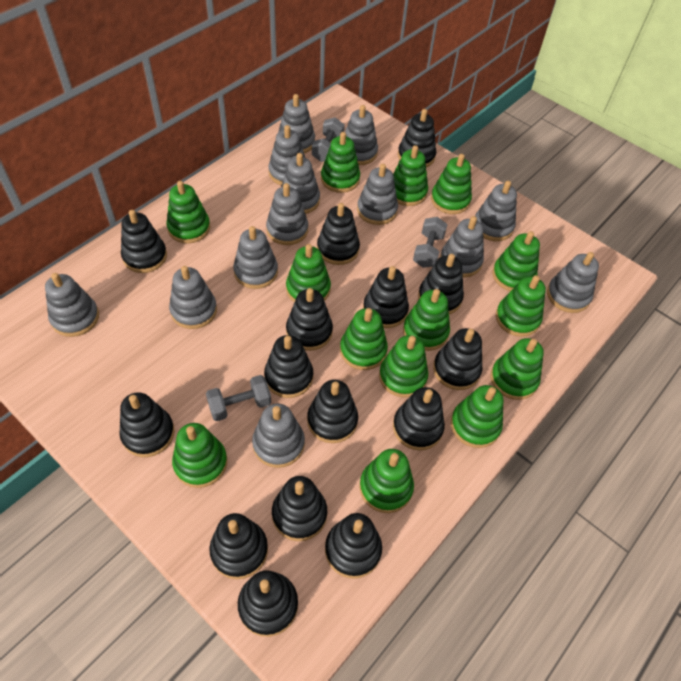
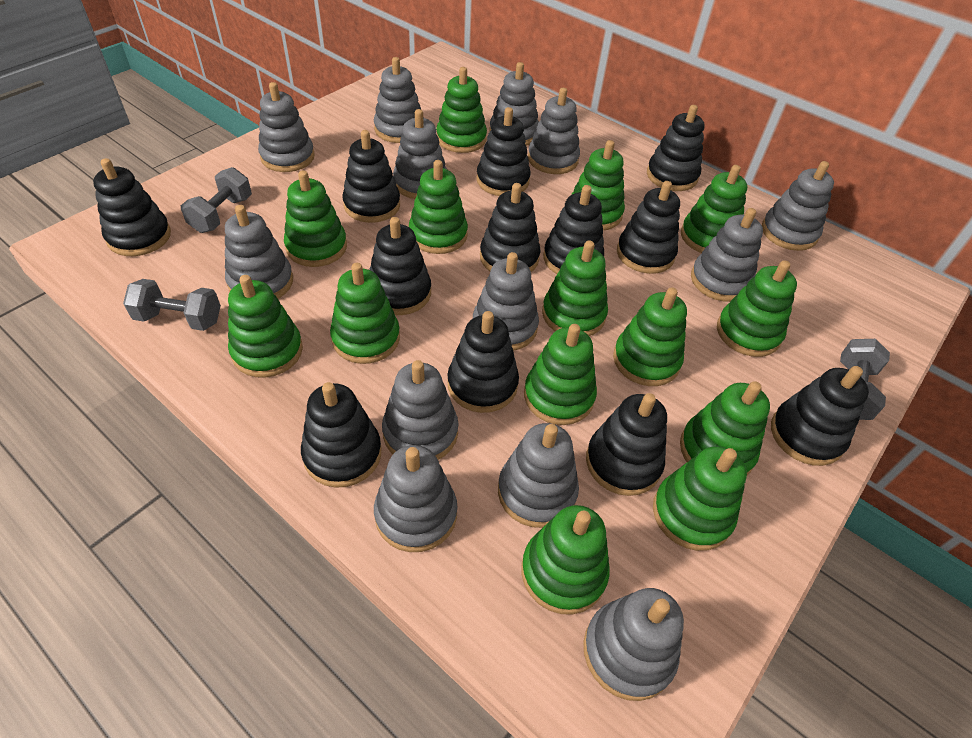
black stacking toy: [119,392,175,457] [121,210,167,273] [209,513,268,579] [238,570,298,637] [264,335,313,398] [272,476,327,541] [286,288,333,351] [307,380,358,443] [317,203,360,265] [325,513,382,578] [363,266,409,328] [393,387,445,450] [398,109,436,167] [418,254,464,314] [433,328,482,390] = 15 -> [93,158,171,256] [301,382,381,488] [342,130,400,223] [369,217,431,315] [448,311,519,413] [476,107,530,196] [480,183,541,272] [543,185,604,274] [586,393,667,496] [617,181,680,274] [647,105,705,191] [771,366,869,466] = 12

